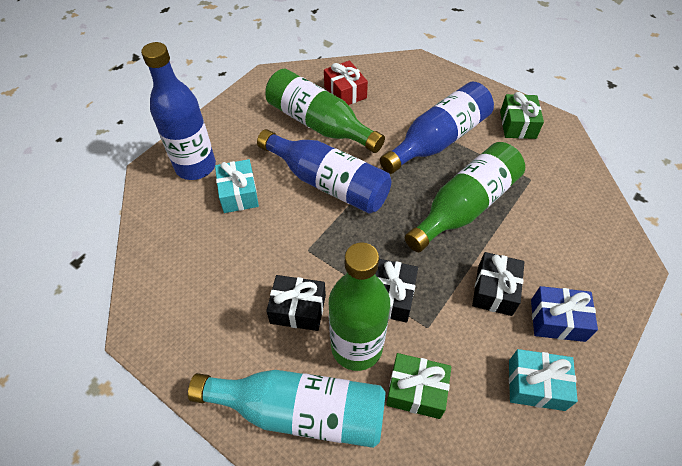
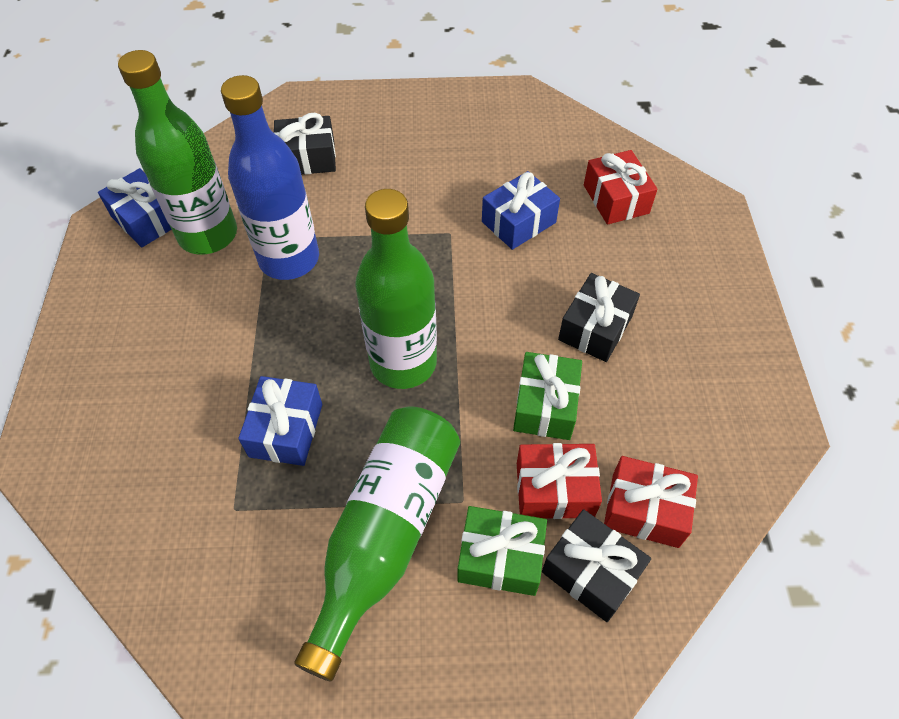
blue bottle: [141,42,216,180] [257,129,391,214] [380,82,494,174] = 3 -> [221,75,319,280] = 1
blue gift: [531,286,598,342] = 1 -> [98,168,172,248] [238,376,322,466] [482,171,560,250] = 3
red gift: [324,60,368,105] = 1 -> [517,443,602,519] [584,150,657,225] [604,456,698,548] = 3
turquoise bottle: [188,370,386,448] = 1 -> none = 0
turquoise gift: [215,159,259,213] [509,349,578,411] = 2 -> none = 0

